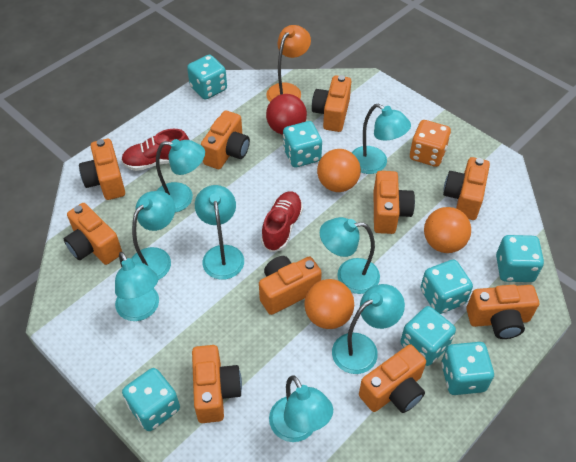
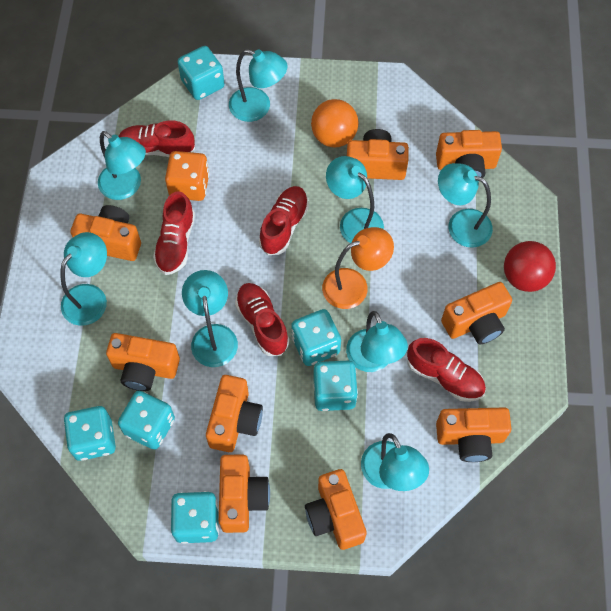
orange ball: [305,279,354,329] [317,149,361,192] [424,207,471,253] = 3 -> [311,99,359,147] = 1
orange camera: [64,203,122,265] [79,139,125,200] [192,345,242,423] [201,110,250,169] [259,256,322,315] [312,75,351,132] [359,344,426,413] [374,171,415,234] [443,157,490,220] [466,285,539,339] = 10 -> [70,205,141,261] [106,333,180,391] [206,375,263,452] [219,455,270,533] [305,469,367,550] [347,129,409,180] [436,130,502,178] [436,407,511,462] [441,282,512,345] = 9
red shoe: [121,129,189,171] [261,191,303,252] = 2 -> [118,120,195,157] [153,191,195,275] [235,283,289,356] [259,186,309,255] [407,338,486,402] = 5
turquoise dice: [122,368,180,431] [187,55,227,99] [283,121,322,167] [400,306,456,366] [420,260,473,314] [441,342,494,395] [496,235,544,282] = 7 -> [64,406,116,461] [118,391,175,449] [171,491,219,544] [178,46,225,100] [291,309,341,366] [313,360,358,411] = 6

